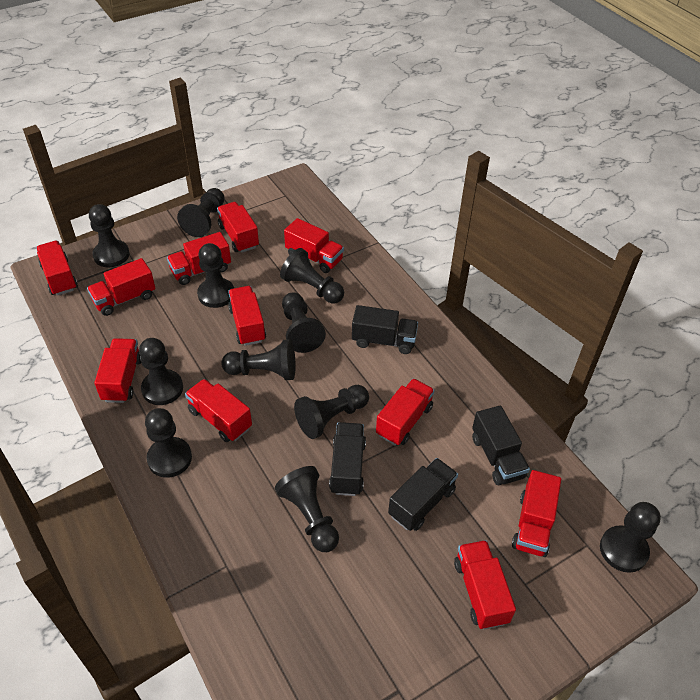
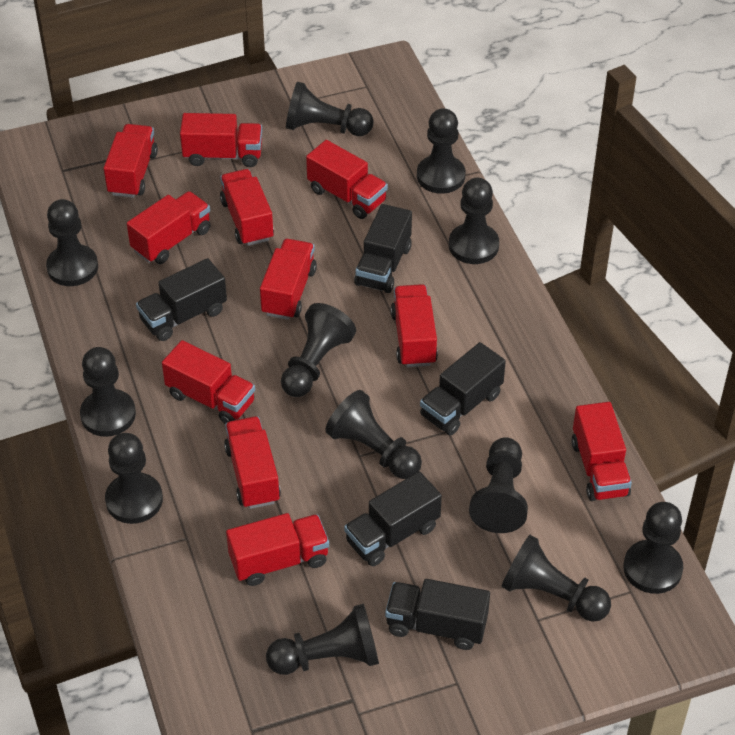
black pawn: [89,204,129,267] [139,338,183,405] [145,408,192,478] [177,188,225,237] [197,243,234,308] [221,339,296,380] [275,466,339,552] [280,248,344,304] [282,292,326,353] [294,385,369,439] [600,502,661,573] = 11 -> [46,199,98,286] [80,347,136,437] [105,433,163,524] [266,604,379,675] [281,303,356,397] [286,82,374,136] [325,390,422,479] [417,108,465,194] [449,178,499,264] [469,437,528,533] [501,535,611,622] [623,502,683,594] = 12
black truck: [329,422,366,496] [352,305,418,354] [388,458,458,531] [472,405,530,485] = 4 -> [136,258,227,341] [344,471,442,566] [354,204,412,293] [385,579,490,650] [420,342,506,436] = 5

